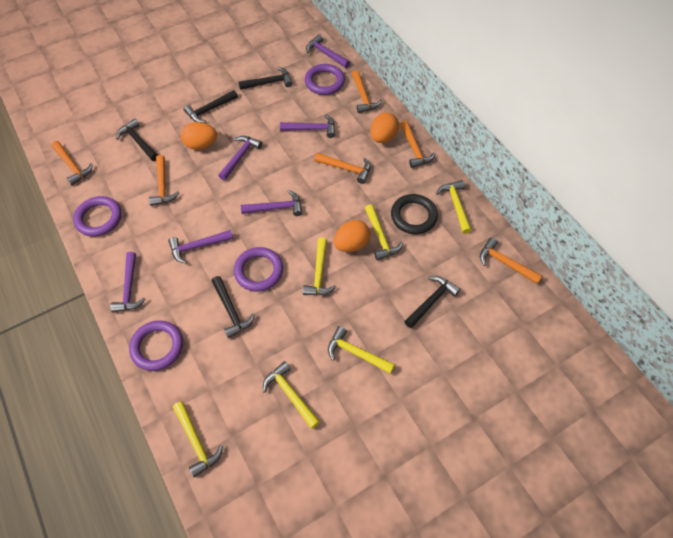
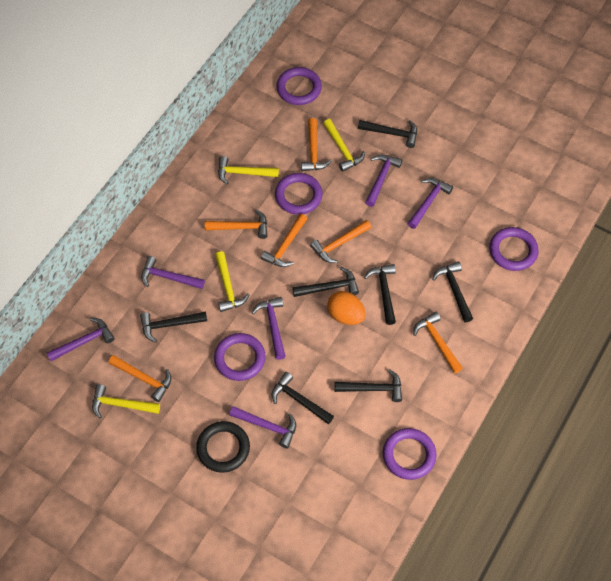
black hammer: [116,119,158,161] [184,90,238,123] [212,276,255,338] [238,67,293,90] [404,276,460,328] = 5 -> [140,311,207,343] [272,372,334,424] [292,267,359,297] [334,369,402,402] [358,120,417,148] [364,264,396,325] [432,261,473,322] = 7
orange egg: [181,122,217,150] [334,220,370,252] [370,113,399,143] = 3 -> [327,291,366,325] = 1
purple ring: [73,196,122,237] [129,320,183,371] [234,247,283,292] [305,64,345,95] = 4 -> [214,333,266,381] [275,173,323,215] [276,67,322,105] [383,428,437,480] [489,227,539,271] = 5
yellow hammer: [173,401,223,477] [263,361,320,429] [303,238,336,295] [328,326,395,374] [365,204,403,260] [436,180,472,234] = 6 -> [92,384,160,418] [215,251,249,312] [218,156,279,184] [323,119,365,172] = 4

